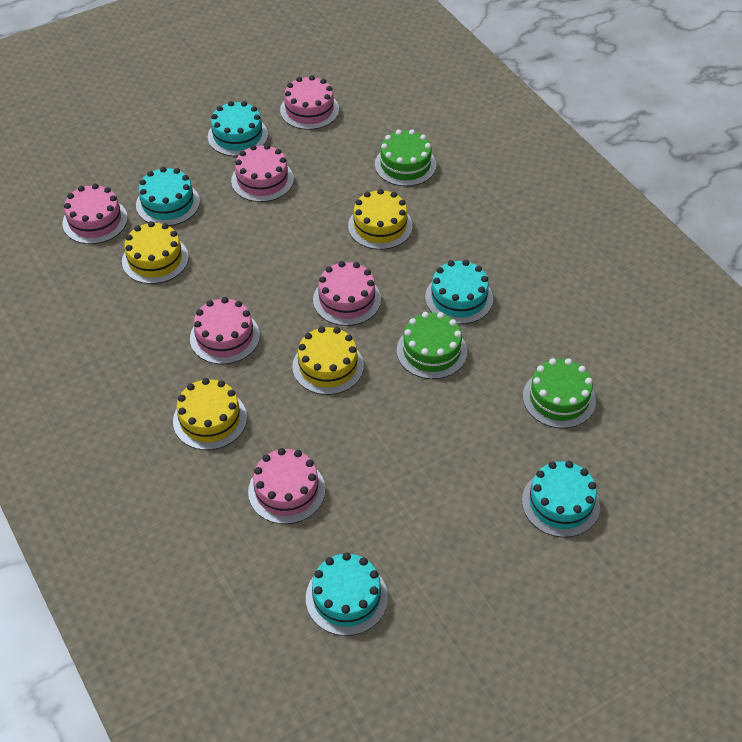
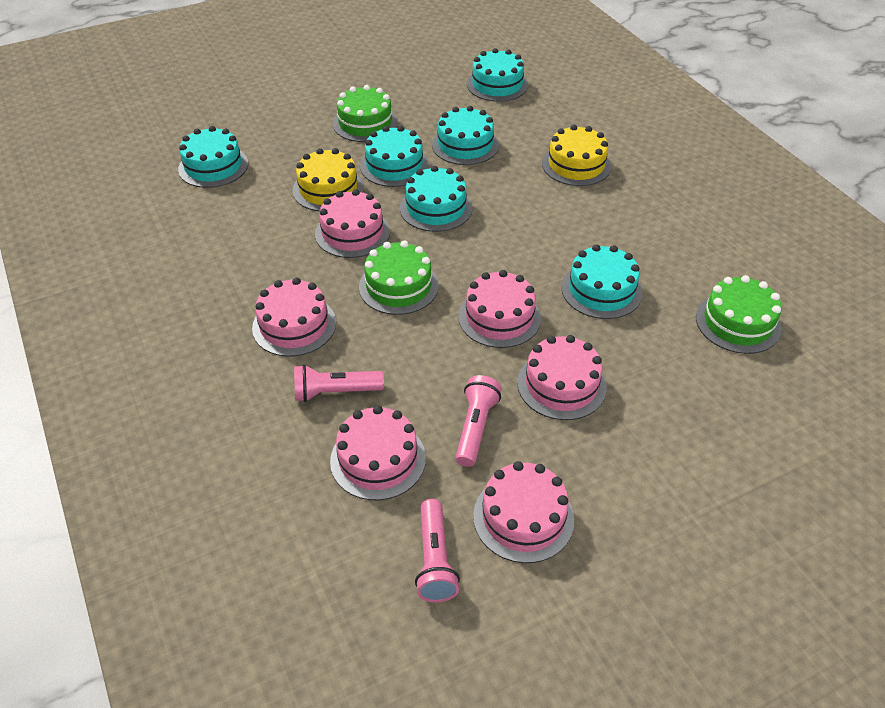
pink flashlight: none = 0 -> [294,365,384,402] [415,499,460,602] [455,375,502,467] = 3
turquoise cake: [136,167,200,226] [208,101,268,156] [306,552,388,636] [425,260,493,324] [522,461,600,537] = 5 -> [178,126,248,188] [360,126,429,187] [400,166,472,232] [432,106,499,165] [467,48,528,102] [562,244,642,319] = 6
yellow cake: [122,221,189,284] [173,378,247,450] [292,326,364,395] [348,189,413,250] = 4 -> [293,148,364,211] [542,125,611,186] = 2

